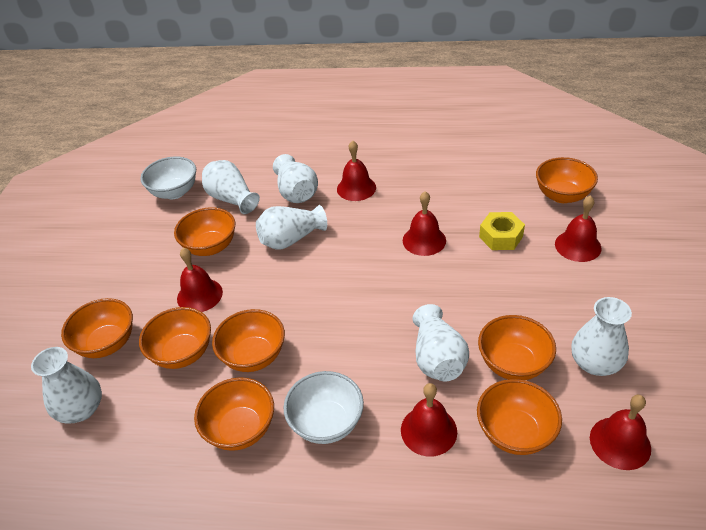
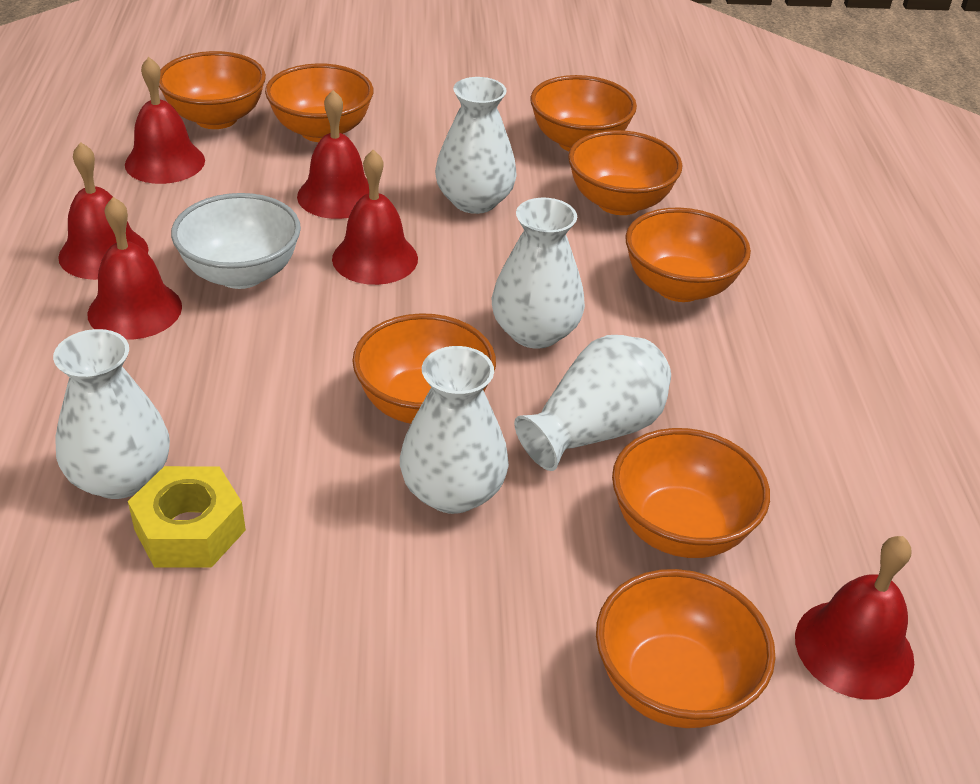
white bowl: [140,157,196,199] [284,371,364,444] = 2 -> [171,193,301,289] = 1
white vase: [31,347,102,423] [202,160,260,214] [256,205,327,250] [273,154,318,203] [413,304,469,381] [571,297,632,376] = 6 -> [53,329,170,499] [400,346,509,514] [435,77,517,214] [492,198,585,349] [514,335,671,471] = 5

